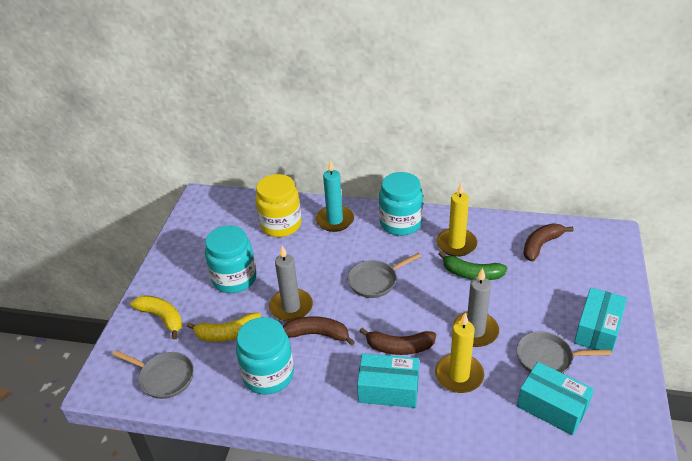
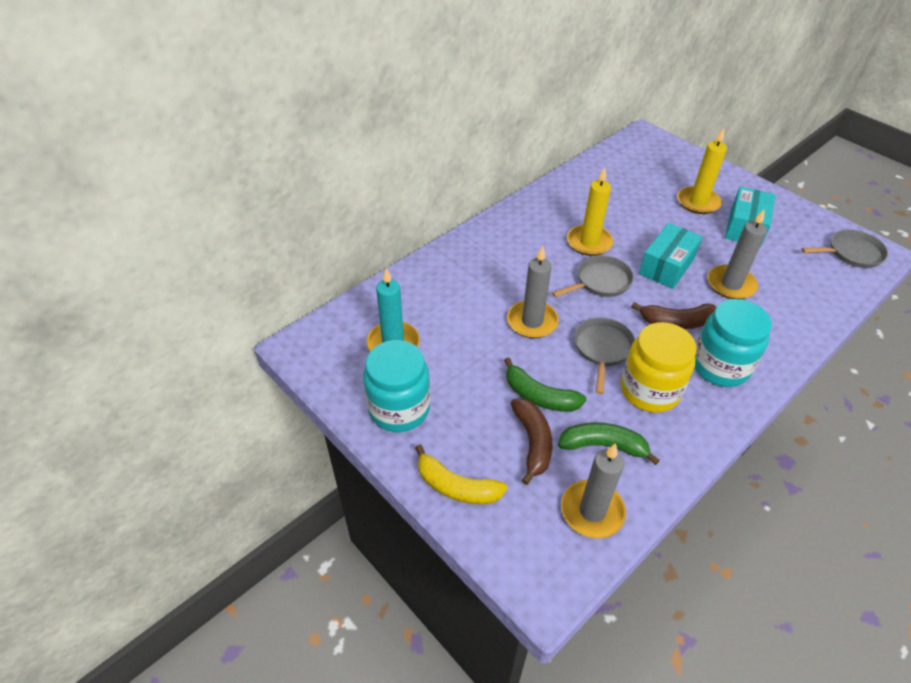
brown banana: [283,316,355,346] [359,328,436,355] [523,223,574,262] = 3 -> [511,398,553,485] [631,302,716,329] = 2
green banana: [438,251,507,280] = 1 -> [504,357,587,412] [558,422,660,465] = 2
grey candle: [269,246,313,322] [453,268,499,347] = 2 -> [507,246,559,338] [561,443,626,538] [708,208,767,299] = 3
turquoise box: [357,353,419,408] [517,362,594,435] [574,288,627,352] = 3 -> [639,223,702,289] [725,187,775,247] = 2
turquoise jar: [205,225,257,293] [236,317,294,395] [379,172,423,236] = 3 -> [363,340,430,432] [694,299,772,387] = 2
yellow banana: [130,295,182,340] [187,313,261,342] = 2 -> [415,445,507,504] = 1

